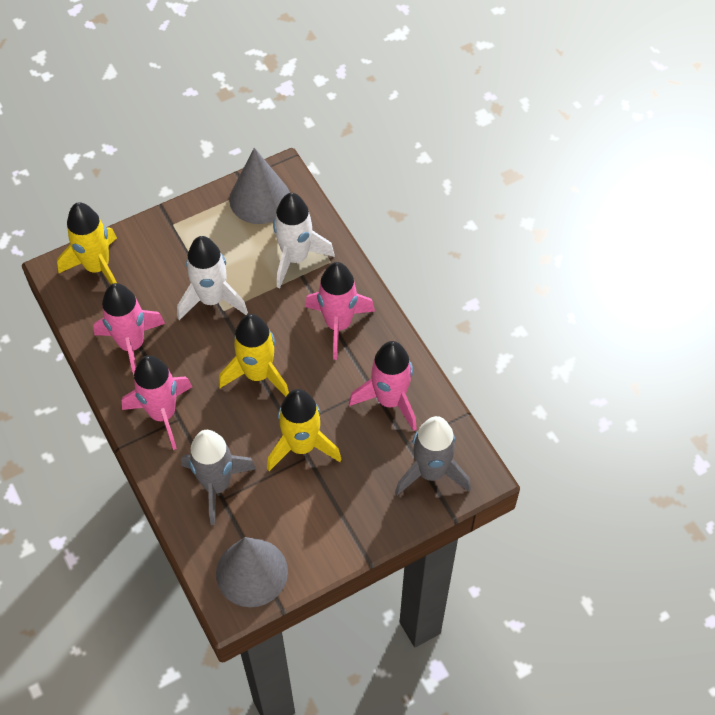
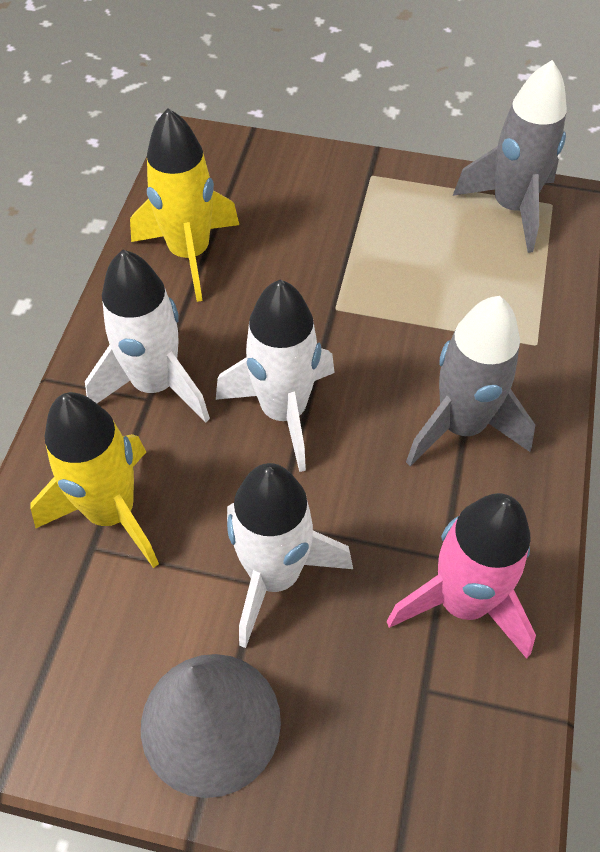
grey cone: [216,537,288,607] [229,148,290,224] = 2 -> [141,654,281,798] = 1
pink rocket: [93,283,165,375] [122,355,192,450] [305,262,375,360] [349,341,417,431] = 4 -> [387,493,536,659] = 1
white rocket: [177,236,248,320] [273,193,335,288] = 2 -> [85,250,210,423] [216,280,335,472] [227,463,353,648] = 3
yellow rocket: [57,202,117,284] [219,314,289,397] [267,389,342,471] = 3 -> [30,392,159,568] [130,108,239,302] = 2

